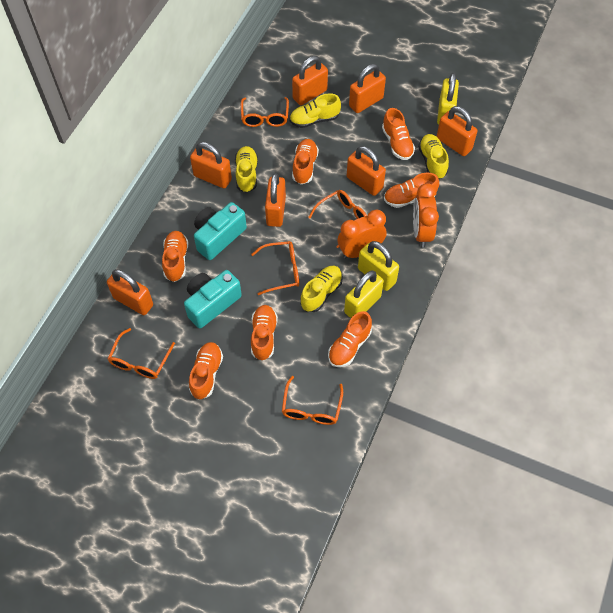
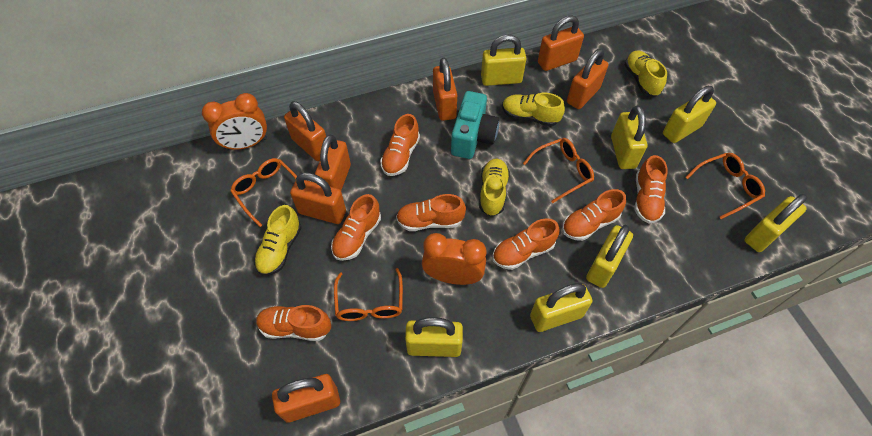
orange glasses: [108,328,175,379] [241,97,289,127] [251,241,299,295] [282,376,343,425] [308,190,367,248] = 5 -> [230,158,297,227] [334,268,403,321] [523,138,594,203] [686,153,765,219] = 4
turquoise camera: [184,270,242,328] [194,202,247,260] = 2 -> [451,91,499,159] = 1
yellow padlock: [344,271,384,318] [358,241,399,291] [437,73,459,125] = 3 -> [405,317,463,357] [481,34,526,86] [530,283,593,332] [586,225,633,288] [611,105,647,169] [663,86,716,143] [744,194,808,252] = 7

